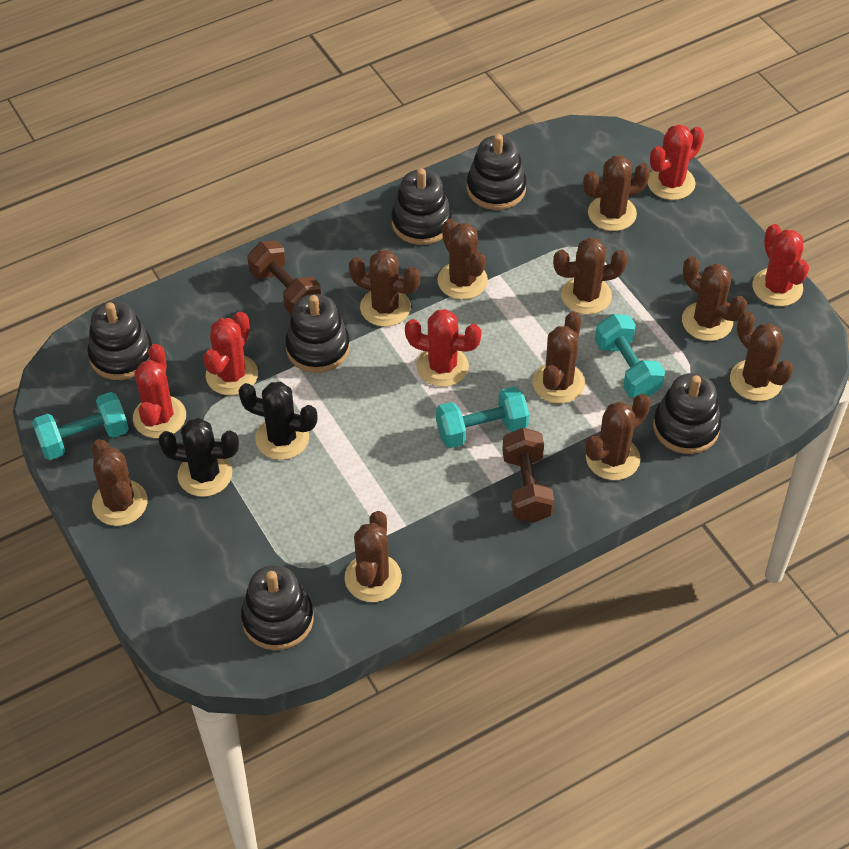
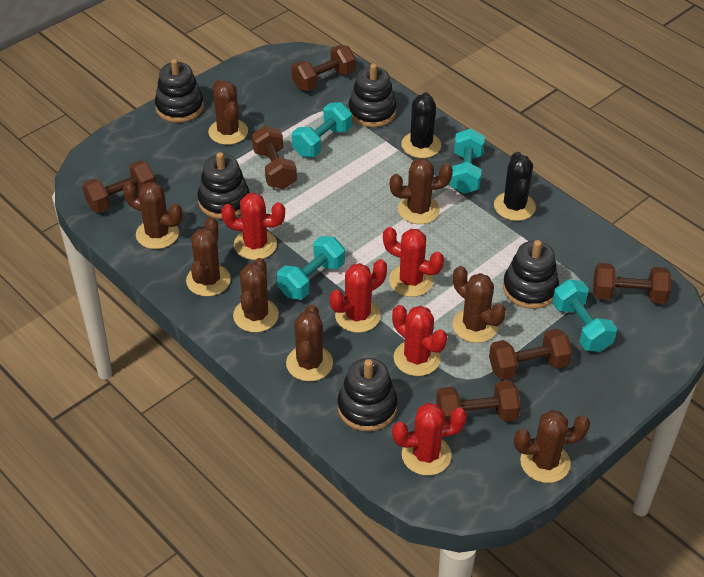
black stacking toy: [87,301,152,380] [241,565,314,650] [285,294,350,373] [391,168,452,245] [467,134,527,210] [653,373,721,454] = 6 -> [155,59,204,123] [197,152,250,219] [337,358,397,431] [348,64,397,127] [503,240,559,309] = 5
brown cactus: [92,439,148,526] [345,511,402,602] [349,250,420,327] [438,219,488,300] [532,312,585,404] [553,237,628,315] [583,156,650,231] [586,394,651,480] [682,256,747,341] [730,311,793,401] = 10 -> [123,182,182,249] [186,217,231,297] [208,80,248,145] [233,258,279,332] [286,304,333,382] [390,158,453,224] [452,266,506,343] [514,410,590,483] = 8
brown dumbbell: [247,241,321,315] [502,428,554,523] = 2 -> [82,161,156,213] [252,125,297,189] [292,45,356,91] [436,380,521,421] [489,329,572,380] [593,263,671,304] = 6
turquoise dumbbell: [32,392,129,460] [436,387,529,448] [595,314,665,397] = 3 -> [277,236,345,300] [292,102,352,157] [450,129,485,194] [552,279,617,352] = 4

